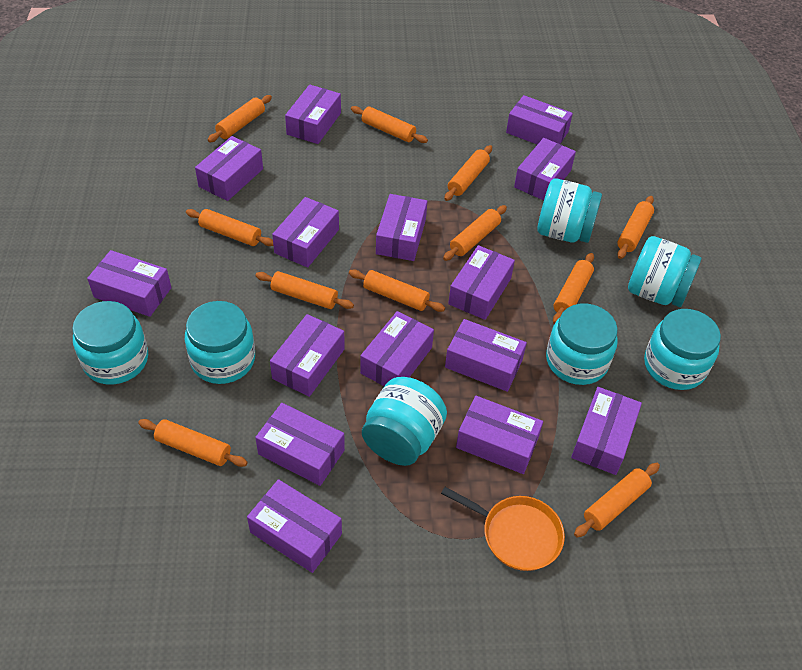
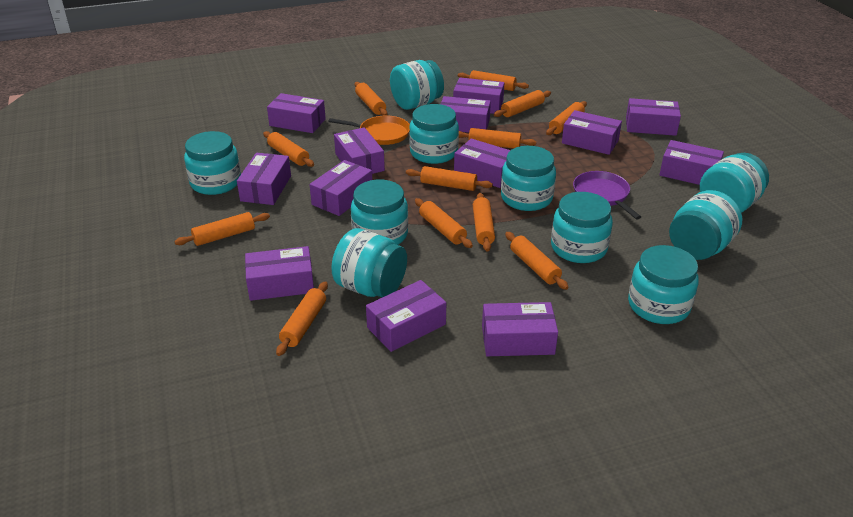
orange rolling pin: [138,419,248,467] [186,209,273,246] [208,95,272,142] [255,271,354,309] [349,269,445,312] [351,106,428,143] [443,205,507,261] [444,145,492,201] [553,253,594,324] [574,463,660,537] [617,196,654,259] = 11 -> [174,212,270,246] [263,131,314,167] [276,281,328,356] [355,82,387,116] [406,166,493,191] [415,198,473,248] [458,70,529,91] [459,128,536,149] [473,193,495,252] [494,90,551,117] [505,232,569,290] [546,101,587,135] = 12
purple box: [87,250,172,317] [195,136,263,201] [247,479,342,573] [255,403,345,486] [270,314,345,397] [272,197,339,268] [285,85,341,144] [360,311,434,386] [376,194,427,261] [445,319,527,392] [448,245,515,320] [456,396,543,474] [506,95,573,145] [514,138,576,200] [571,387,642,475] = 15 -> [237,153,291,205] [245,246,314,301] [267,93,326,133] [309,160,372,216] [334,127,385,174] [366,280,446,352] [441,96,491,133] [453,78,504,114] [454,138,511,188] [482,302,558,356] [562,110,622,155] [626,98,681,136] [659,140,724,185] = 13
purple pan: none = 0 -> [573,171,641,220] = 1
turquoise jar: [72,301,148,384] [185,301,255,384] [362,377,447,466] [537,179,602,243] [546,304,618,385] [628,236,702,307] [644,309,721,390] = 7 -> [184,131,241,195] [331,228,407,297] [351,179,408,245] [390,60,444,110] [409,104,459,164] [501,146,556,211] [551,192,613,263] [628,245,699,324] [669,190,742,260] [700,153,769,213] = 10

